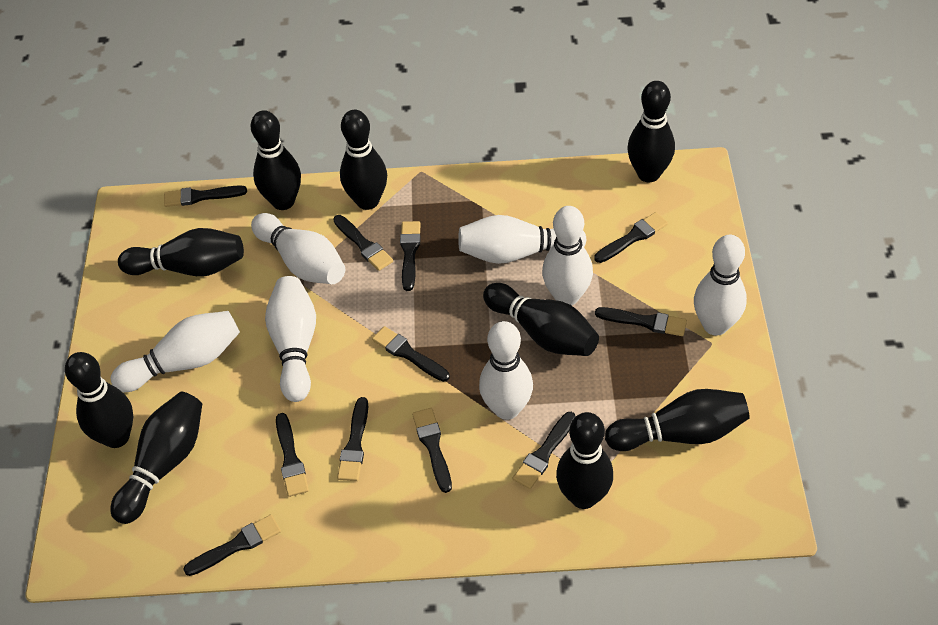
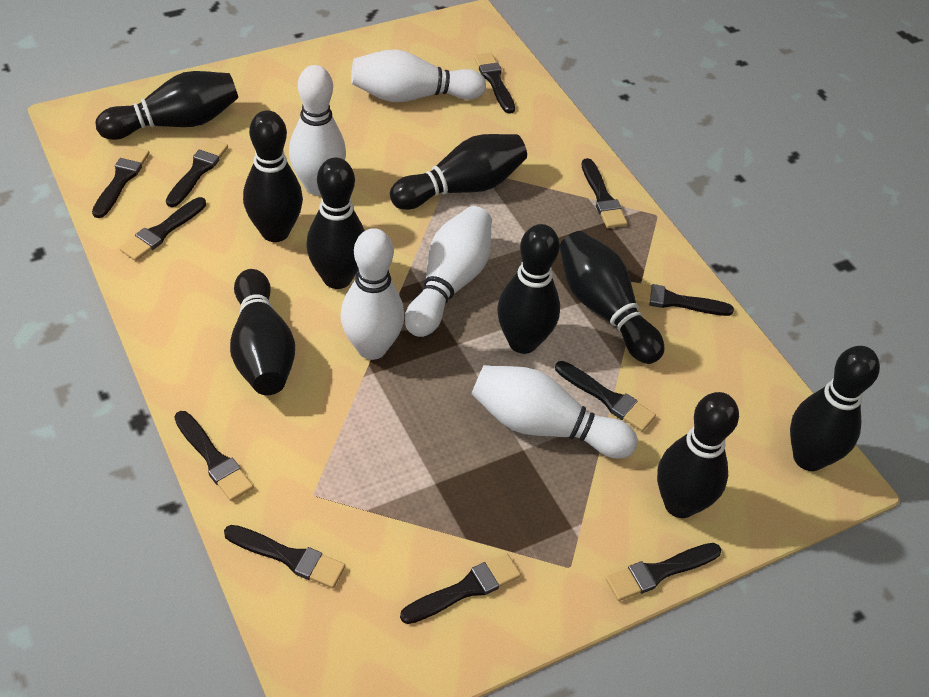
white bowling pin: [110,311,240,392] [251,213,345,284] [265,276,316,402] [458,215,587,264] [479,321,533,420] [542,206,593,305] [694,235,747,336] = 7 -> [289,65,346,195] [341,228,404,360] [351,49,486,102] [405,206,492,337] [471,365,638,459] = 5

